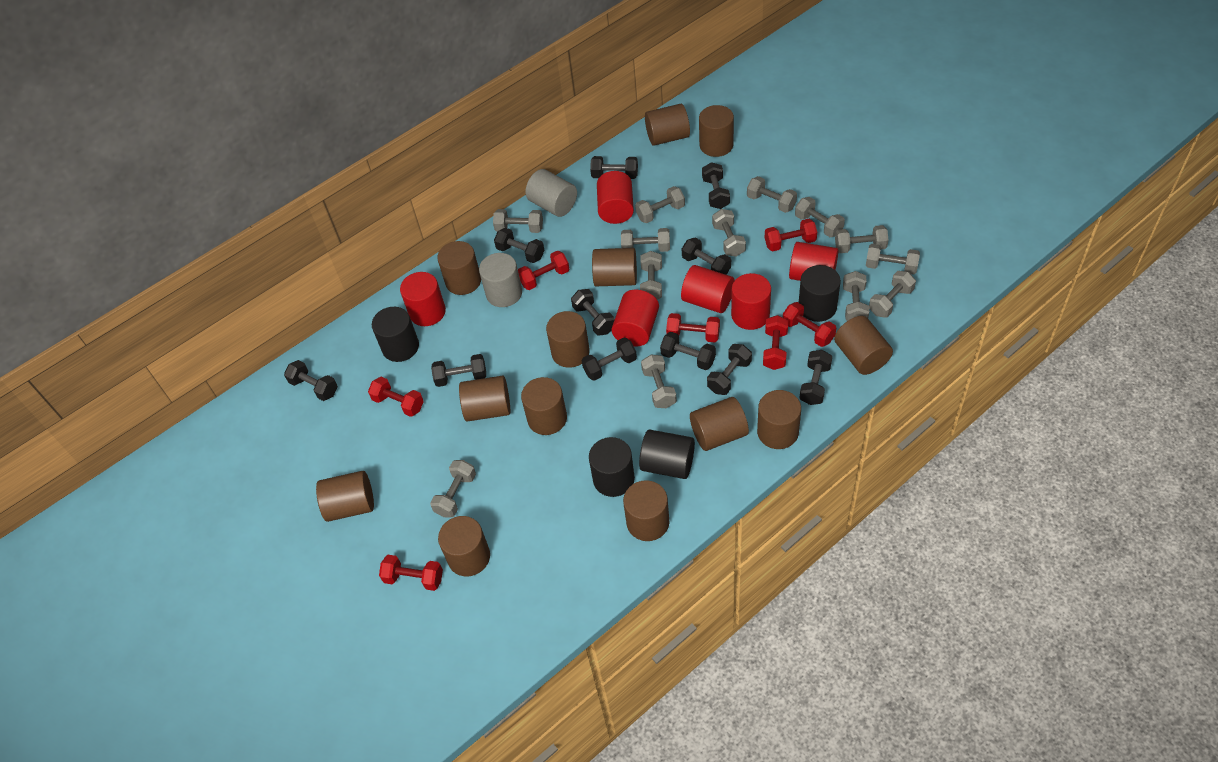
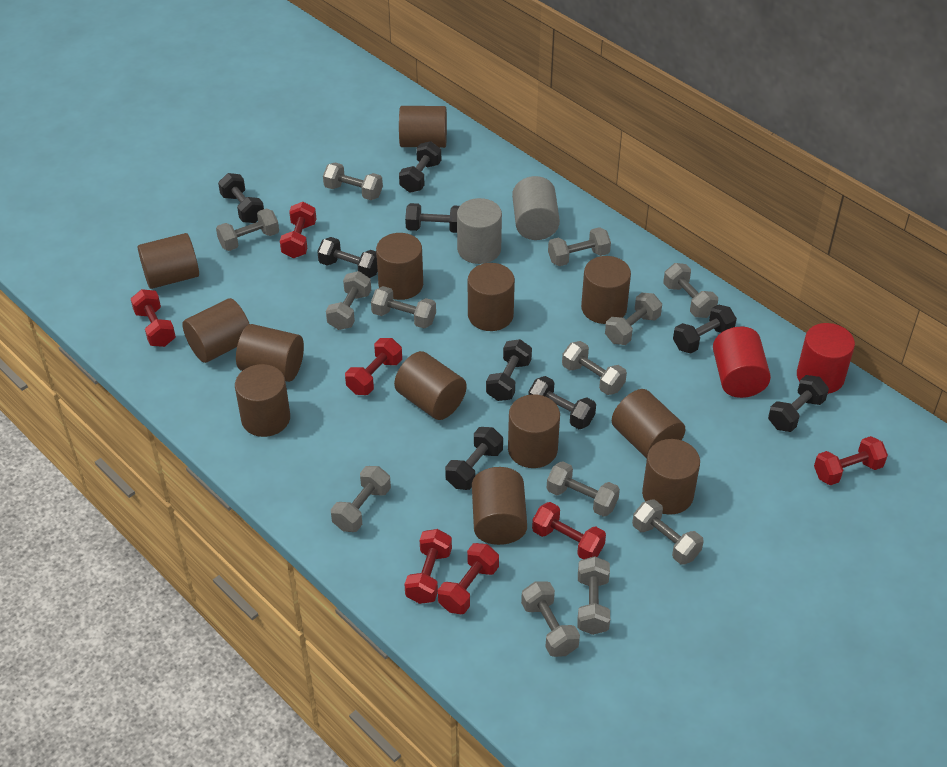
black cylinder: [372,307,419,362] [589,437,635,497] [639,429,695,479] [799,265,841,322] = 4 -> none = 0
black dumbbell: [284,360,338,401] [431,354,486,387] [494,228,545,263] [571,289,614,336] [582,338,637,381] [590,156,638,179] [660,332,716,370] [682,237,731,275] [702,162,730,209] [707,344,752,395] [799,350,832,405] = 11 -> [218,173,264,223] [317,237,377,278] [399,141,441,193] [405,203,460,233] [445,427,503,490] [486,339,532,401] [528,376,596,429] [673,304,737,354] [768,375,829,432] = 9
red cylinder: [400,272,446,326] [597,171,634,224] [612,290,659,346] [681,265,735,313] [731,273,771,330] [789,242,839,281] = 6 -> [713,327,771,398] [797,323,855,394] = 2

